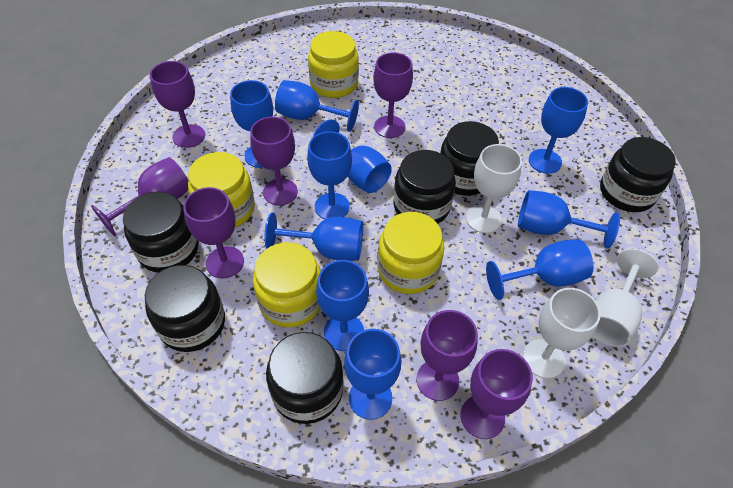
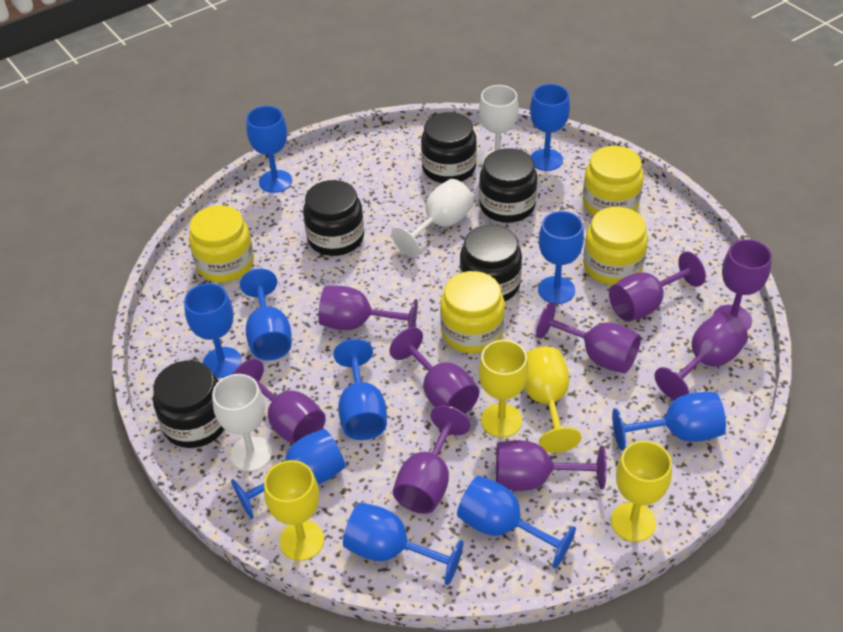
black jar: [123,192,199,273] [145,265,225,352] [266,332,343,424] [394,150,456,224] [440,121,499,196] [600,137,676,212] = 6 -> [153,361,224,448] [303,180,364,256] [421,112,477,183] [460,225,522,301] [479,148,537,223] = 5
purple goblet: [91,157,189,236] [150,61,205,148] [183,187,244,278] [250,117,298,206] [373,52,413,138] [416,310,478,401] [460,349,533,439] = 7 -> [233,359,326,444] [318,286,418,330] [389,327,480,414] [393,405,470,514] [496,440,607,491] [536,302,641,374] [609,252,706,322] [654,312,748,400] [713,239,772,330] = 9
yellow goblet: none = 0 -> [264,460,324,561] [479,340,529,438] [524,346,581,453] [611,441,672,542] = 4

